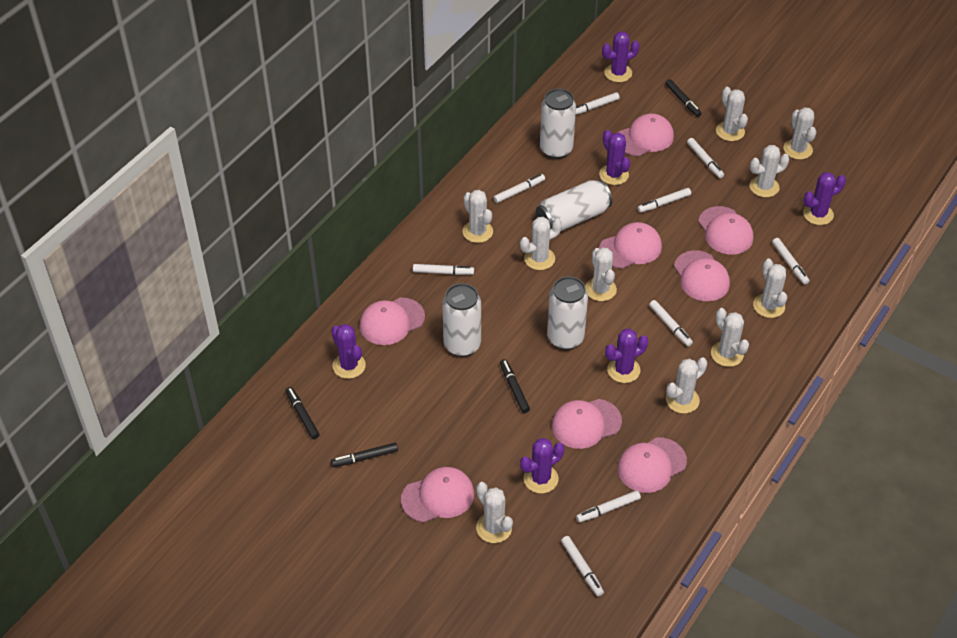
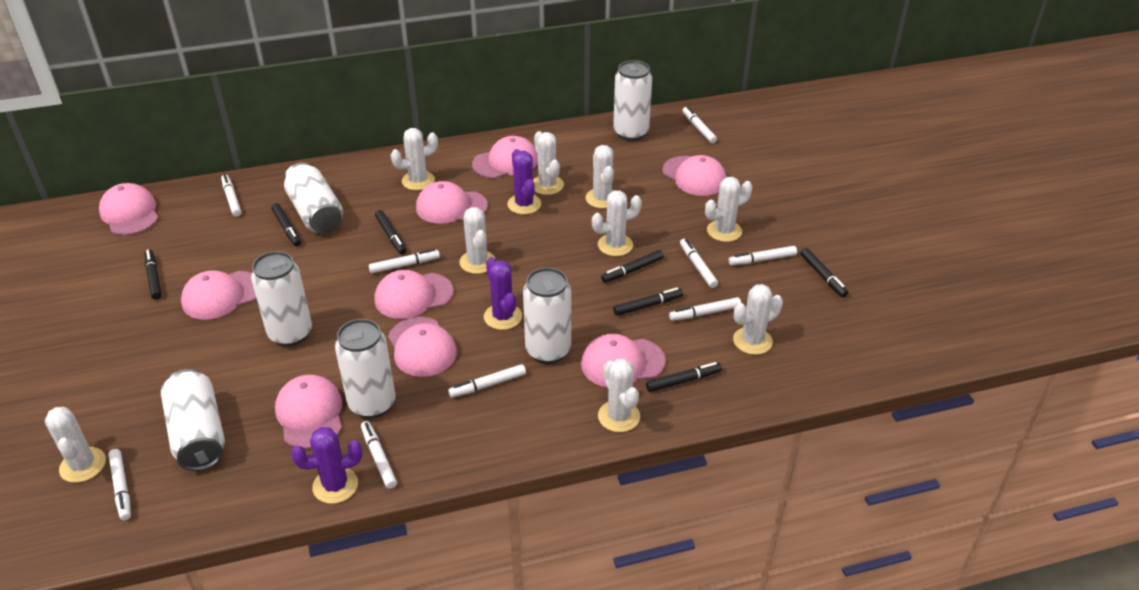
black marker: [286,387,320,439] [331,443,398,467] [500,359,530,413] [665,79,702,117] = 4 -> [145,249,162,300] [271,203,301,246] [375,210,407,255] [601,250,664,283] [613,287,683,316] [646,362,722,392] [800,248,848,297] = 7
pink cap: [360,298,425,345] [401,467,474,523] [552,399,622,449] [599,222,662,269] [617,437,687,493] [618,113,674,156] [674,250,730,301] [698,206,753,255] = 8 -> [99,183,158,235] [181,270,256,320] [275,375,342,449] [375,270,454,319] [388,317,457,377] [416,181,488,224] [472,136,538,179] [581,334,665,387] [662,155,726,196] = 9
purple cactus: [331,324,366,379] [520,438,564,494] [599,130,630,185] [602,31,640,82] [605,329,648,383] [803,172,846,225] = 6 -> [291,427,363,504] [484,257,522,330] [507,149,541,215] = 3
white cactus: [462,190,493,243] [476,482,513,543] [520,217,562,270] [585,247,617,301] [666,357,707,414] [711,308,749,367] [716,87,748,141] [750,145,789,197] [753,259,787,318] [784,107,816,160] = 10 -> [45,407,106,483] [391,128,438,190] [459,207,496,274] [533,131,564,195] [585,145,614,208] [592,191,642,256] [598,359,640,432] [705,177,752,242] [733,284,783,355] = 9
white can: [442,283,481,357] [536,179,612,231] [540,88,576,159] [547,276,588,350] = 4 -> [161,369,225,471] [251,251,312,347] [284,162,343,234] [335,319,396,418] [523,267,571,364] [613,60,652,141] = 6

